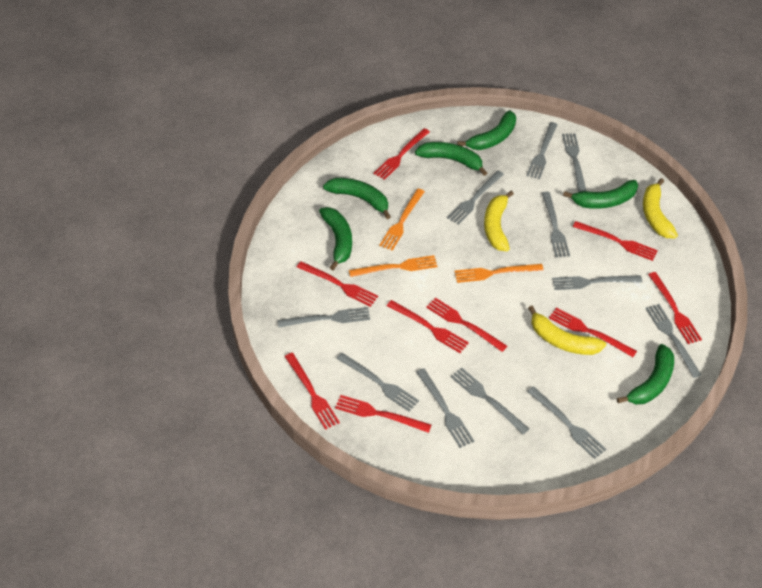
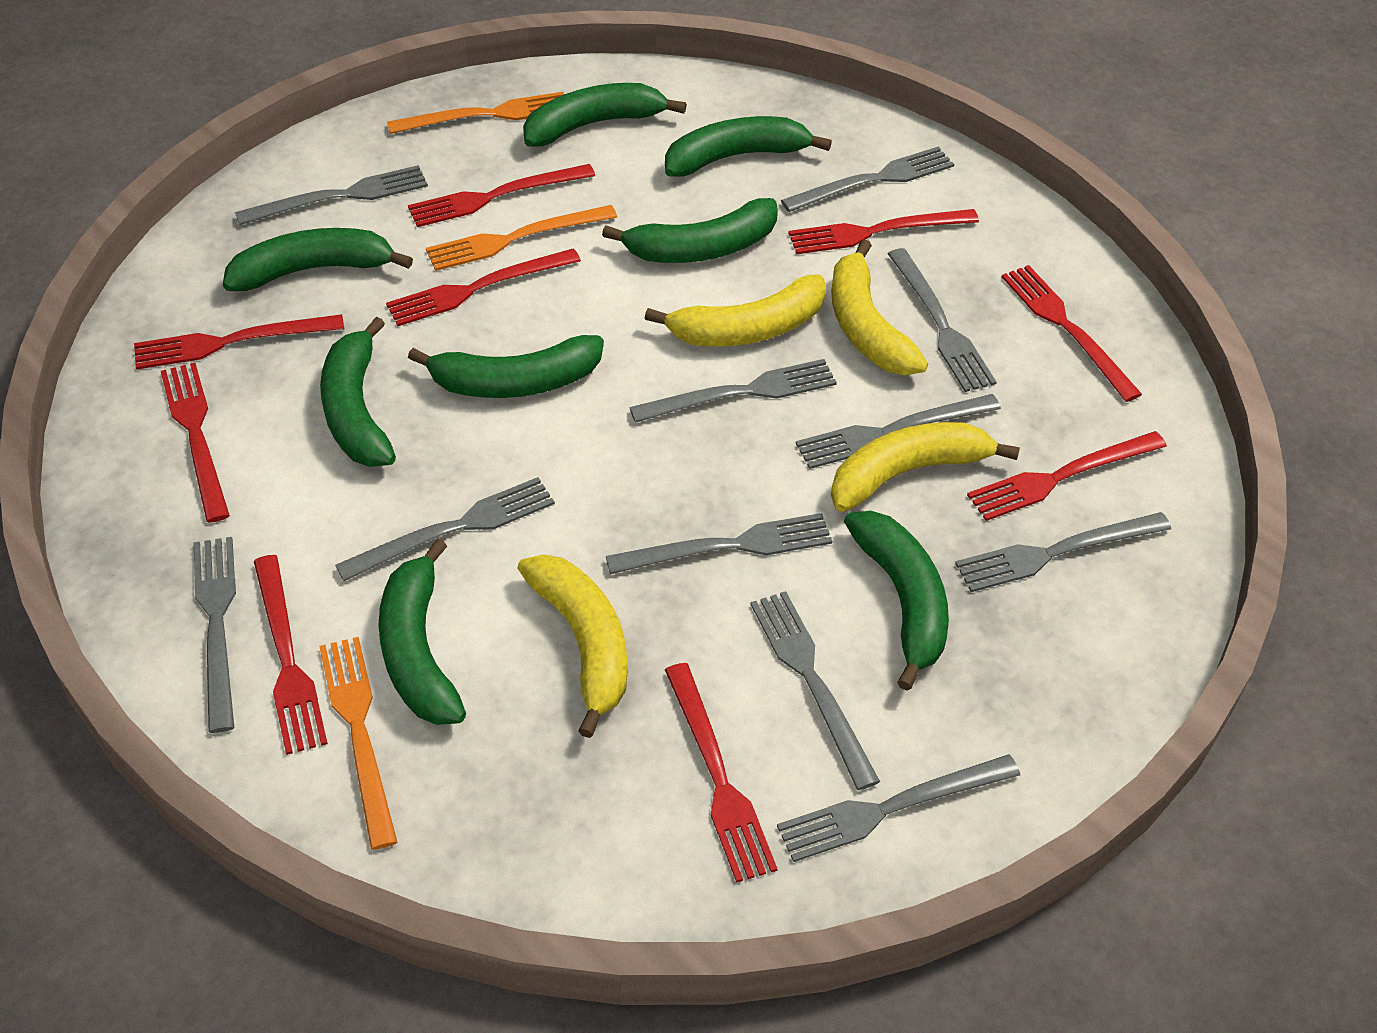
green banana: [319,207,352,270] [323,178,391,219] [415,142,487,176] [457,110,516,150] [563,180,638,209] [617,344,674,404] = 6 -> [223,228,413,291] [320,317,396,467] [378,539,466,725] [408,335,604,398] [523,83,687,147] [602,198,778,263] [665,116,832,177] [844,511,949,690] = 8
yellow banana: [484,191,514,251] [528,306,606,355] [643,178,678,238] = 3 -> [517,554,627,738] [645,274,826,347] [831,239,928,375] [831,422,1020,512] = 4

